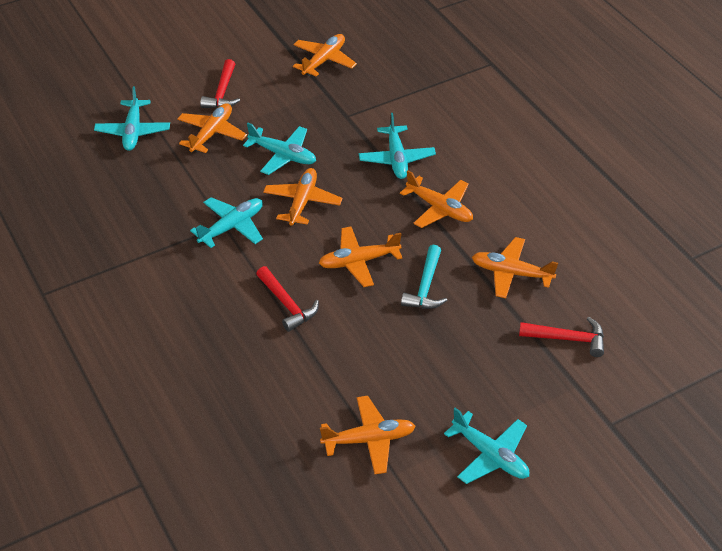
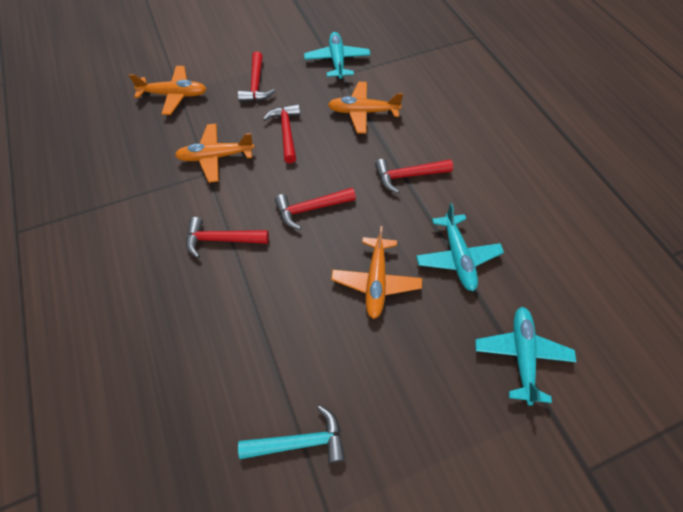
orange plane: [177,103,247,153] [263,168,342,226] [293,34,357,77] [319,226,402,287] [320,396,415,474] [400,170,473,228] [472,237,558,298] = 7 -> [129,66,206,115] [175,123,255,183] [328,82,403,134] [331,226,422,319] = 4
red hammer: [200,59,240,108] [256,266,319,332] [519,317,604,357] = 3 -> [186,217,269,258] [238,51,275,102] [263,104,300,163] [275,188,356,230] [375,159,453,193] = 5
turquoise plane: [94,86,170,151] [190,197,263,248] [243,123,316,175] [359,113,436,179] [444,408,529,484] = 5 -> [304,32,371,79] [416,203,504,291] [475,307,576,406] = 3

